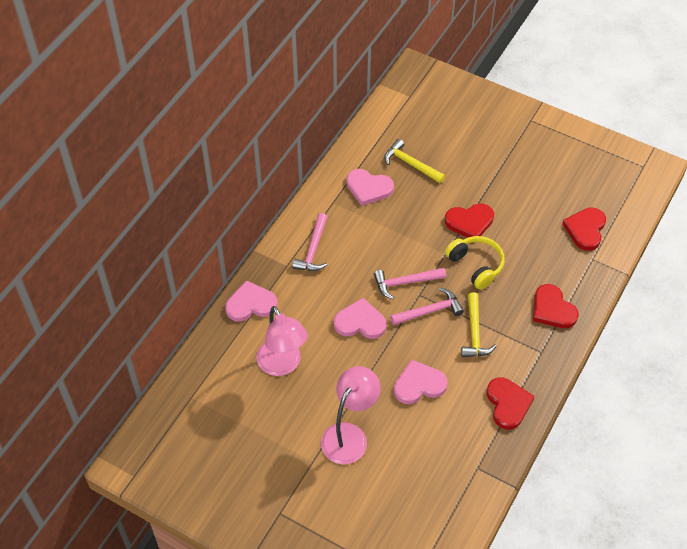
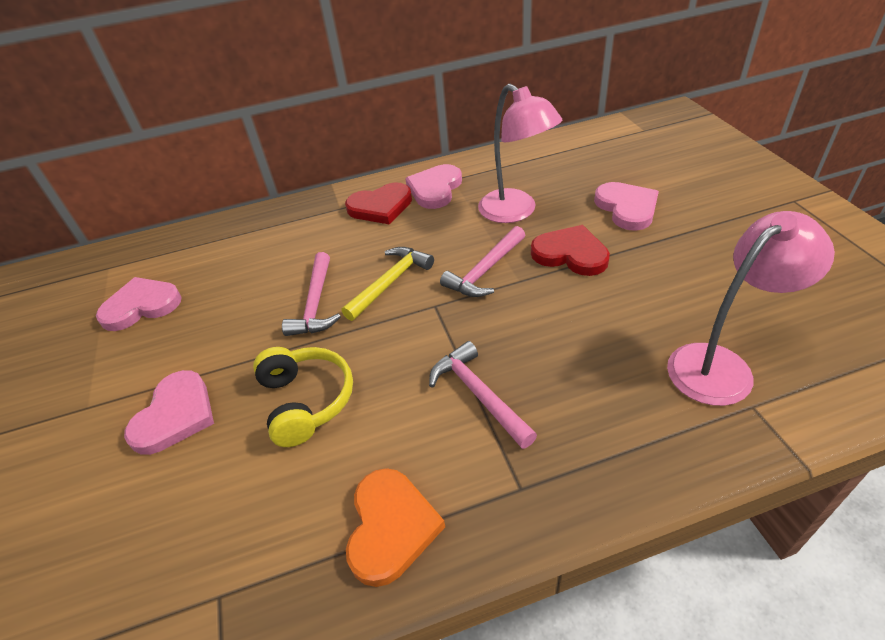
orange heart: none = 0 -> [346,468,445,587] = 1
red heart: [445,203,494,238] [487,378,535,429] [533,284,579,328] [562,207,606,251] = 4 -> [345,182,412,224] [531,225,610,276] = 2
yellow hammer: [384,139,445,183] [461,293,497,357] = 2 -> [342,247,434,321] = 1

